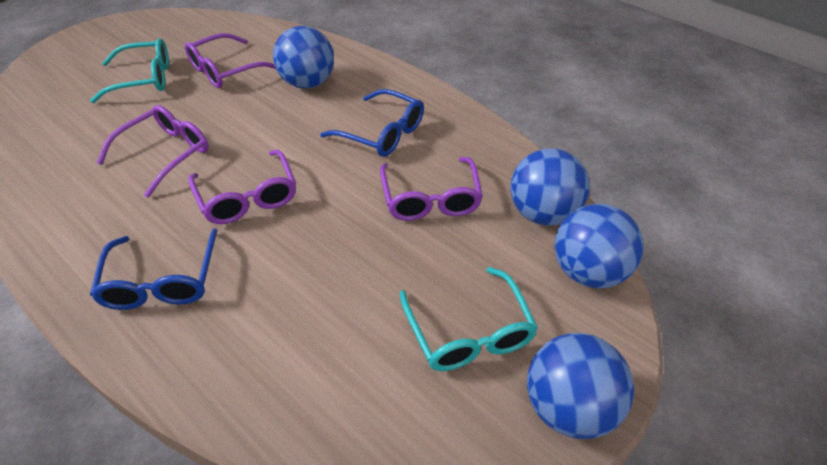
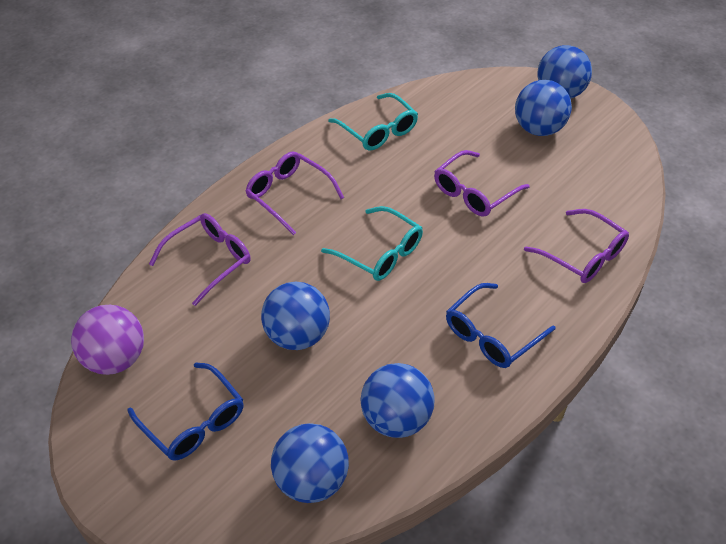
blue ball: [273,26,334,89] [510,148,590,226] [527,333,634,439] [554,204,643,288] = 4 -> [261,282,330,350] [271,423,349,503] [361,363,435,438] [515,80,572,136] [537,45,592,99] = 5
purple ball: none = 0 -> [71,305,144,375] = 1

